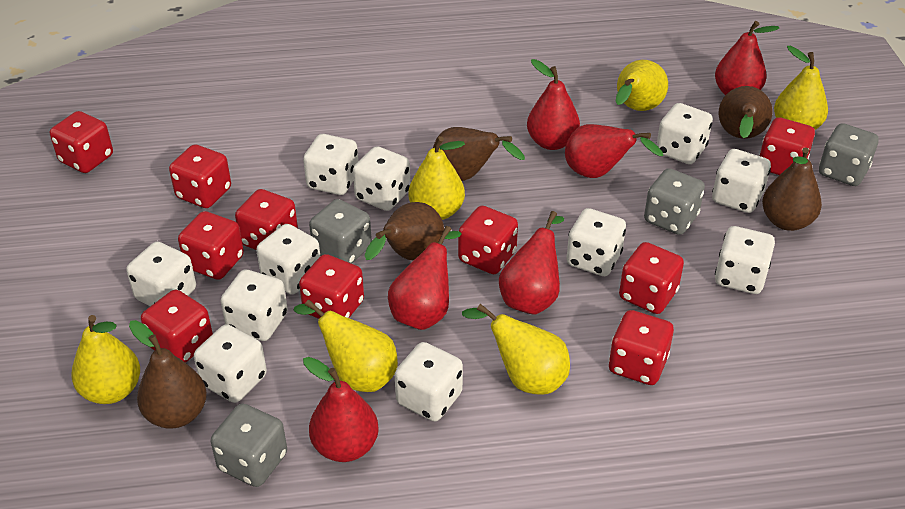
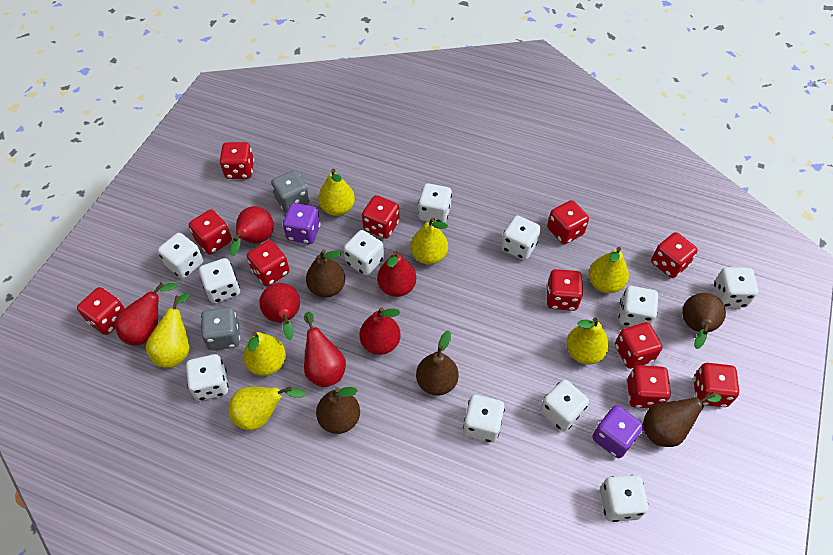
grey dice: [211,403,287,487] [309,199,372,264] [644,168,705,235] [819,123,879,186] = 4 -> [201,307,240,351] [271,170,310,213] = 2
purple dice: none = 0 -> [283,203,320,244] [592,405,644,458] = 2
red dice: [50,111,113,173] [141,290,213,363] [169,145,231,208] [178,211,244,280] [235,189,298,250] [299,254,364,319] [458,206,518,274] [609,310,674,385] [619,242,684,314] [759,117,815,175] = 10 -> [77,287,125,335] [189,209,232,255] [220,142,254,179] [247,240,290,286] [362,195,399,239] [546,269,583,311] [547,200,589,244] [615,322,662,369] [627,365,671,408] [651,232,698,278] [693,363,739,407] = 11
yellow pear: [71,315,140,404] [294,299,398,392] [408,136,465,220] [462,304,570,395] [615,60,668,111] [774,46,828,130] = 6 -> [146,293,190,368] [228,386,306,431] [243,332,286,376] [318,169,355,216] [410,217,448,265] [567,318,609,365] [589,247,629,293] = 7

